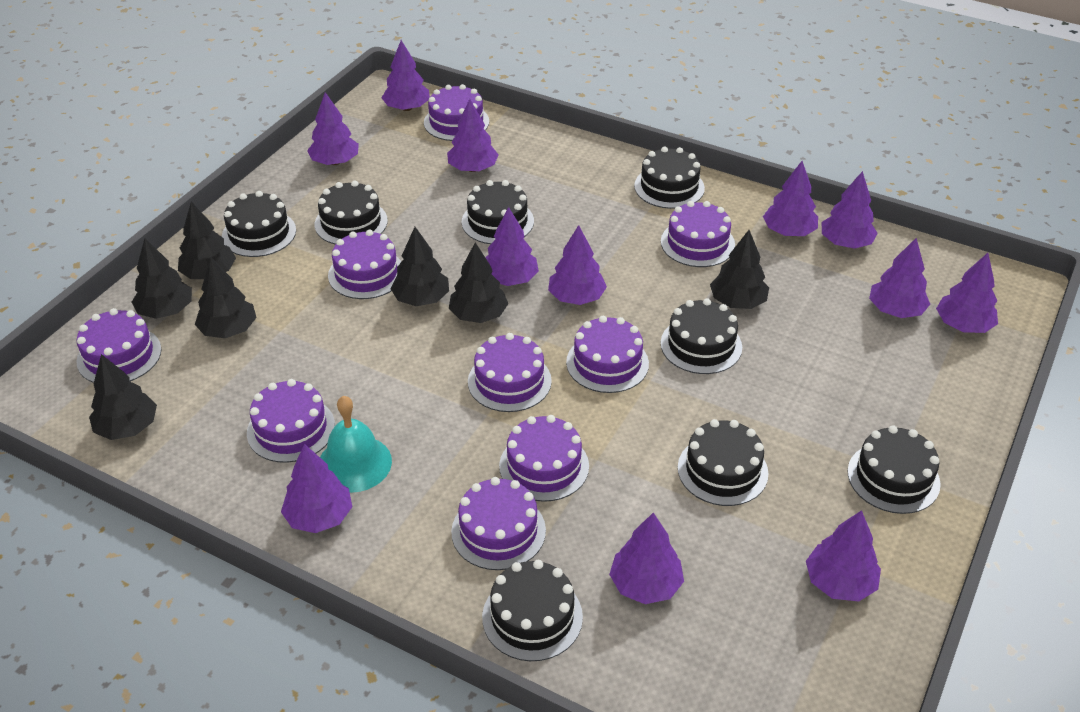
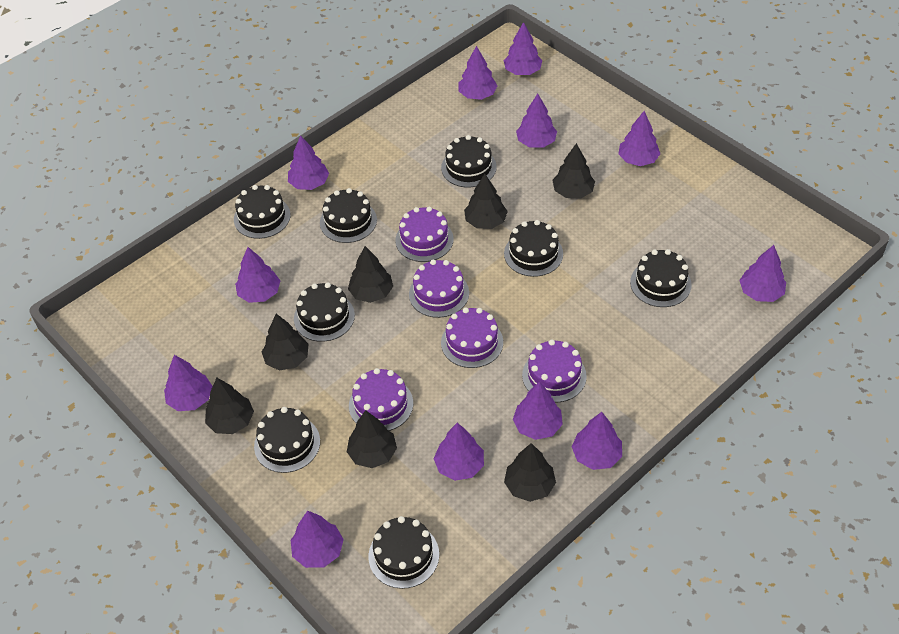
purple cake: [76,308,161,383] [247,379,335,463] [328,230,401,299] [424,84,489,141] [451,477,546,570] [468,333,552,412] [499,415,589,502] [566,316,649,393] [661,201,735,267] = 9 -> [349,368,413,431] [395,207,454,262] [409,260,469,318] [441,308,503,368] [522,340,587,403] = 5
turquoise bell: [320,396,392,493] = 1 -> none = 0

